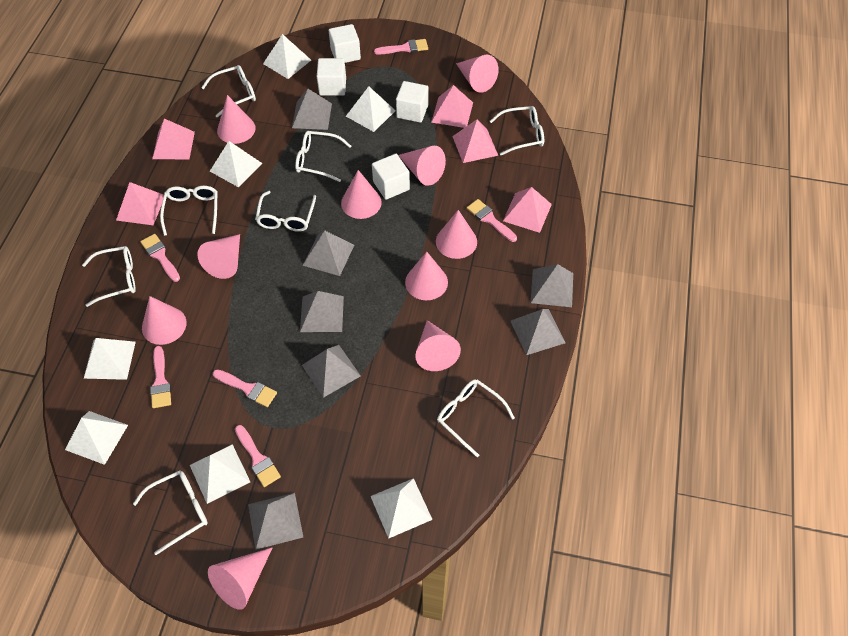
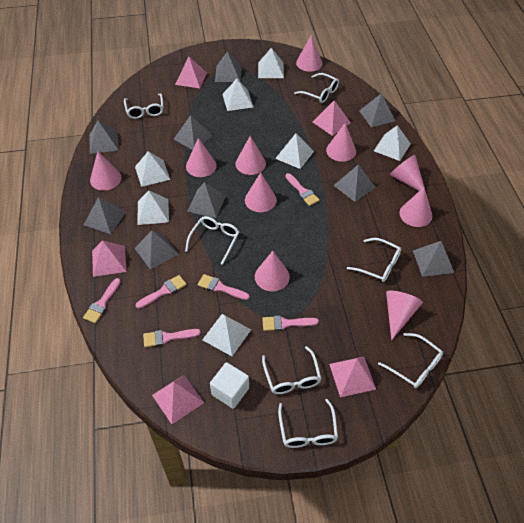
grey pyramid: [248,493,303,549] [292,89,332,130] [300,291,344,332] [302,230,354,276] [302,345,361,398] [511,309,565,355] [531,264,573,307] = 7 -> [84,197,126,234] [90,120,119,154] [135,230,179,270] [173,115,213,150] [187,182,226,218] [215,52,242,82] [333,165,376,202] [359,93,396,128] [413,241,454,277] = 9
white cube: [317,58,346,96] [329,24,361,63] [372,154,410,200] [396,81,429,123] = 4 -> [210,362,249,409] = 1
white glasses: [82,246,136,307] [133,471,208,555] [160,186,217,236] [201,65,256,117] [255,191,316,232] [295,131,351,182] [437,379,515,457] [490,106,544,156] = 8 -> [124,93,163,119] [185,216,239,265] [262,346,321,394] [278,399,338,448] [294,73,339,103] [347,238,401,282] [378,333,443,388] = 7

